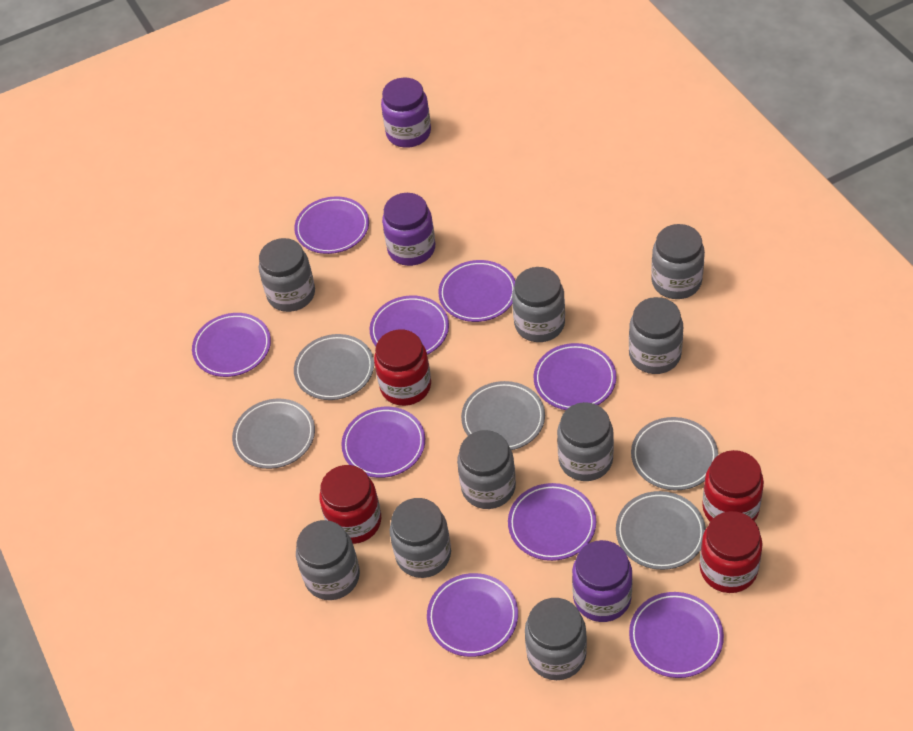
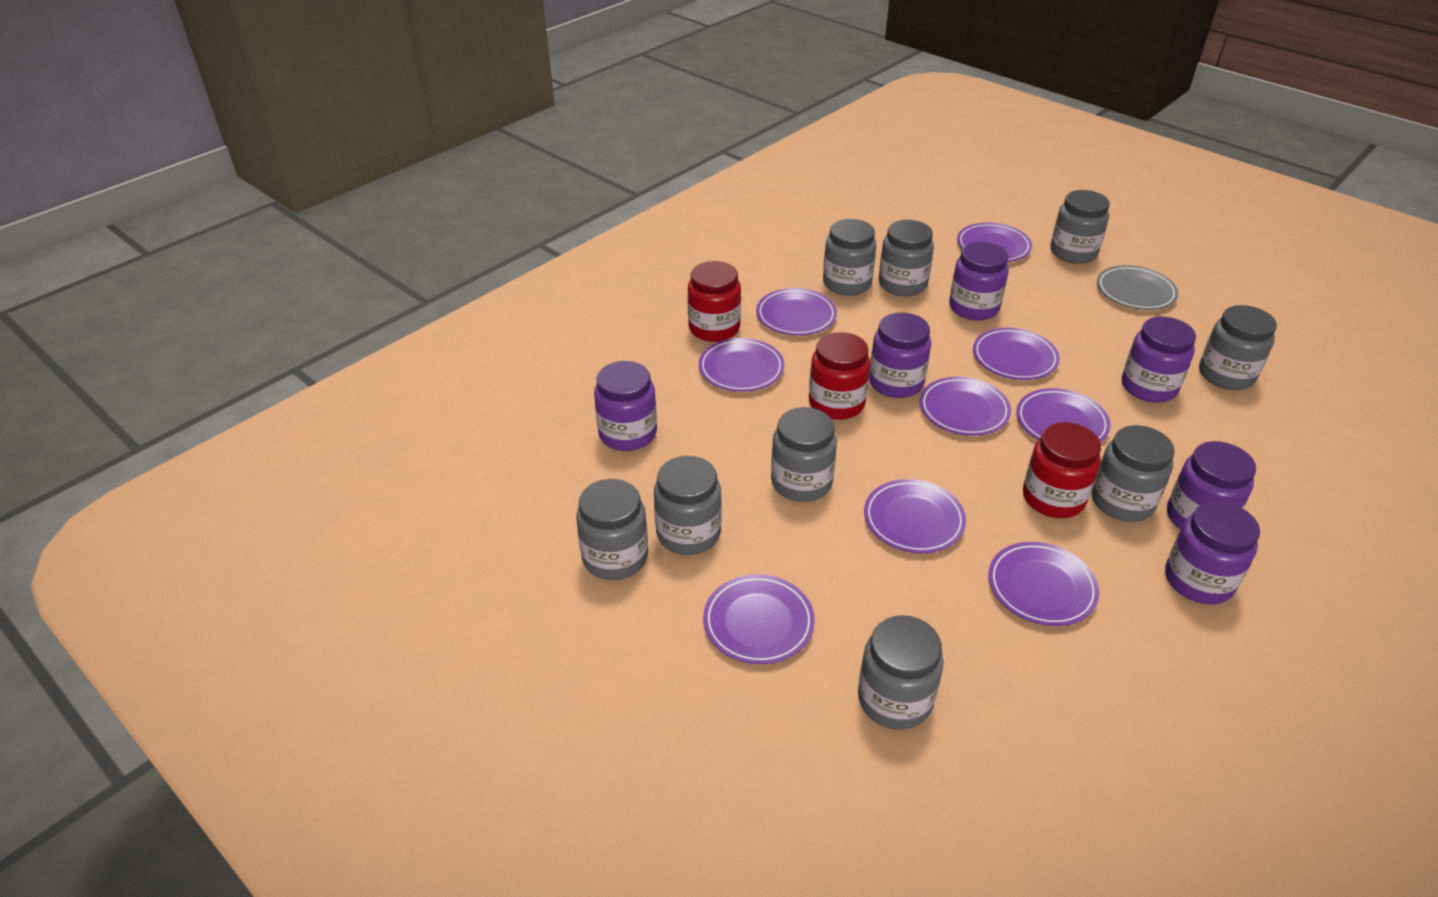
grey plate: [232,399,315,469] [294,334,374,400] [461,381,545,450] [616,491,706,570] [631,417,718,490] = 5 -> [1097,265,1178,310] = 1
purple jar: [381,78,431,148] [382,193,435,266] [572,540,632,622] = 3 -> [594,361,657,451] [869,312,931,398] [949,242,1009,320] [1122,317,1196,403] [1165,501,1260,604] [1167,441,1256,529] = 6
red jar: [319,465,381,544] [374,329,431,406] [700,511,763,593] [702,450,764,522] = 4 -> [688,261,741,342] [809,332,870,420] [1023,422,1101,518] = 3

